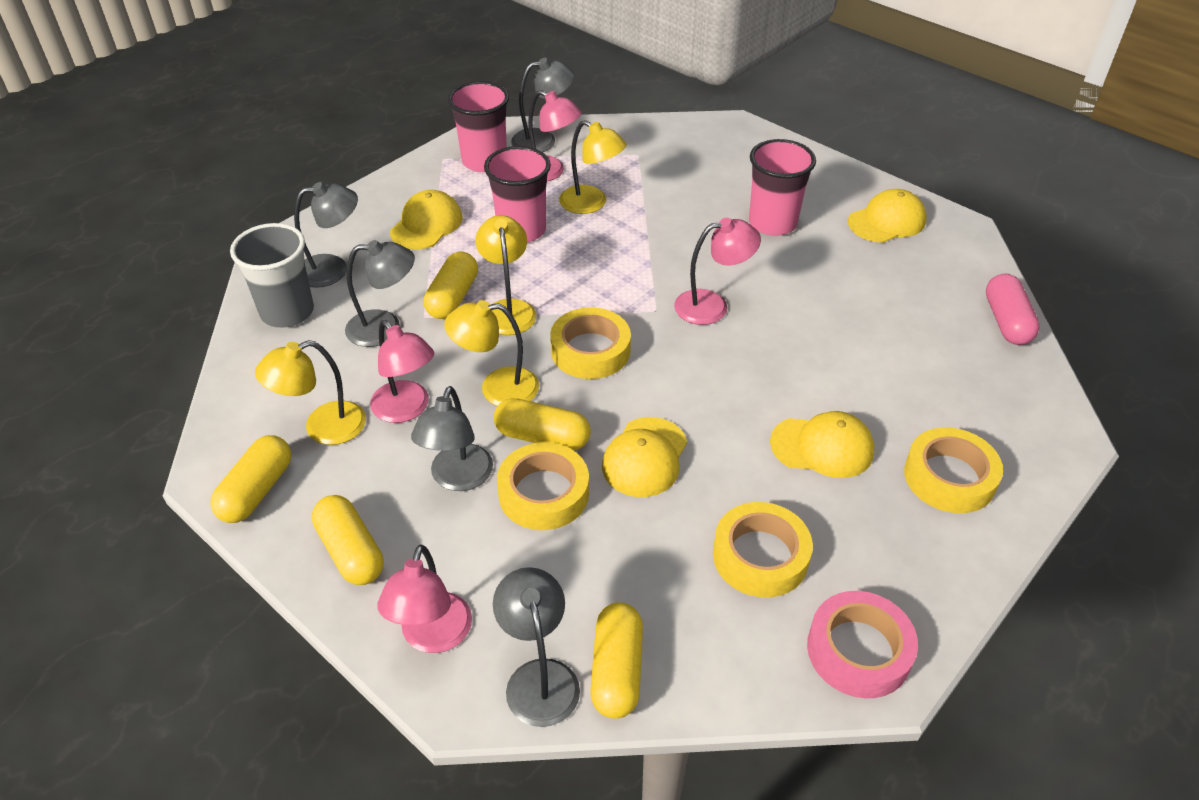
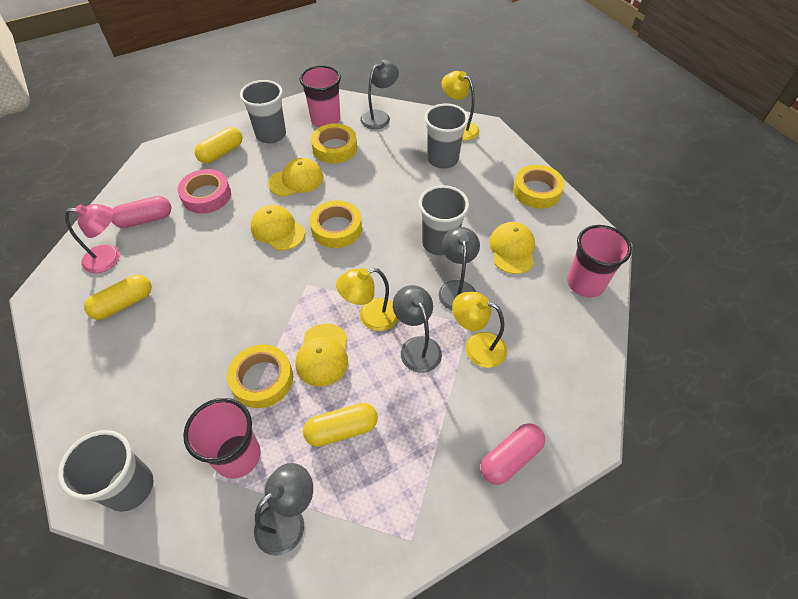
grey cup: [230,223,314,328] = 1 -> [58,430,153,512] [240,80,286,144] [419,185,469,256] [424,103,469,169] = 4
grey lamp: [294,182,358,288] [345,240,415,347] [411,386,493,491] [493,567,580,727] [511,58,574,152] = 5 -> [254,463,313,556] [360,59,399,129] [393,285,442,373] [439,227,480,311] = 4
pink capsule: [986,273,1040,345] = 1 -> [111,196,172,228] [481,423,545,485] = 2
pink lamp: [370,320,434,423] [377,545,472,653] [528,90,582,181] [674,218,761,325] = 4 -> [65,204,120,273] = 1
yellow capsule: [210,435,291,523] [312,495,383,585] [424,251,478,319] [494,398,591,451] [590,602,643,718] = 5 -> [84,275,152,320] [195,127,242,163] [303,403,378,447] = 3
yellow lamp: [255,340,366,445] [444,300,539,406] [475,215,536,335] [559,120,627,214] = 4 -> [336,268,398,331] [441,71,479,141] [452,292,507,368] = 3

